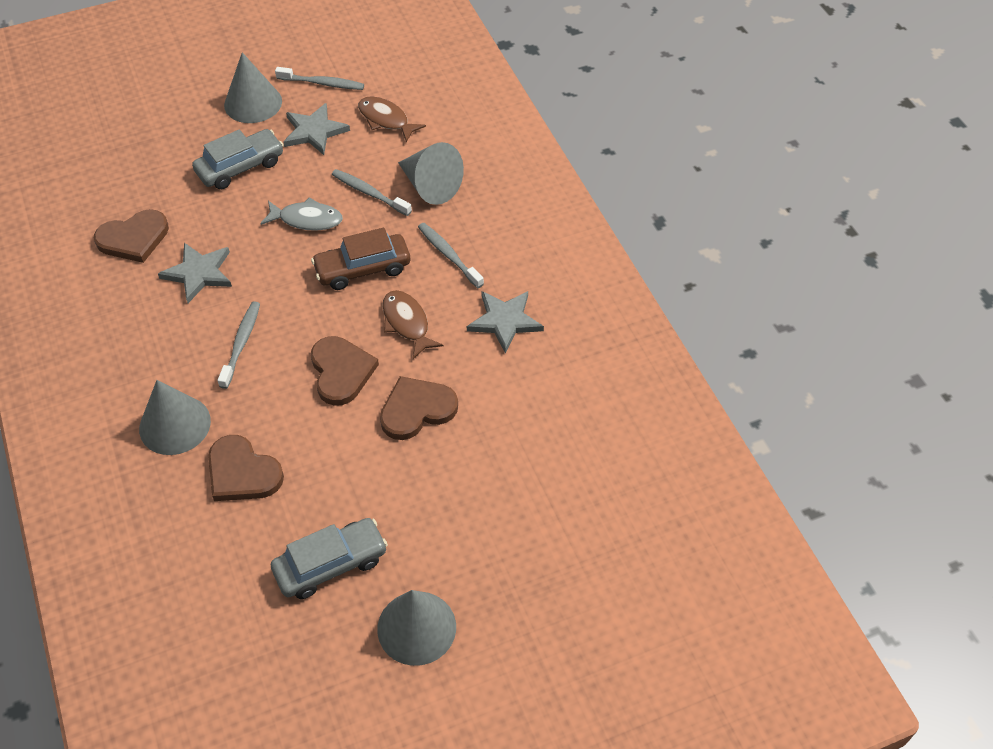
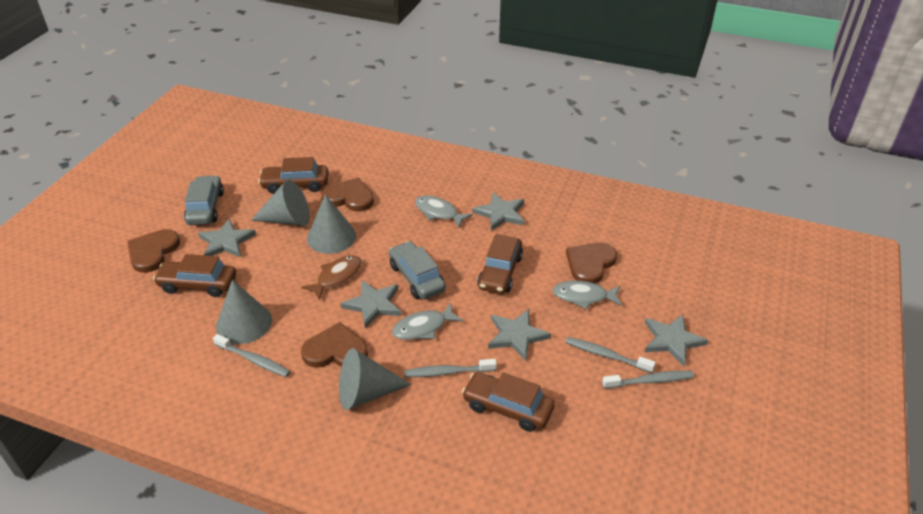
brown car: [311,228,410,290] = 1 -> [153,254,236,297] [258,157,328,194] [462,372,555,432] [477,234,523,294] = 4
brown fish: [358,96,426,142] [383,290,443,359] = 2 -> [301,255,362,300] = 1
grey fish: [260,197,343,231] = 1 -> [392,303,463,340] [415,195,473,228] [553,281,622,309] = 3
grey star: [158,243,232,303] [283,103,350,155] [467,291,544,354] = 3 -> [198,218,256,257] [340,280,401,328] [472,192,524,231] [488,309,551,361] [644,314,708,366] = 5

